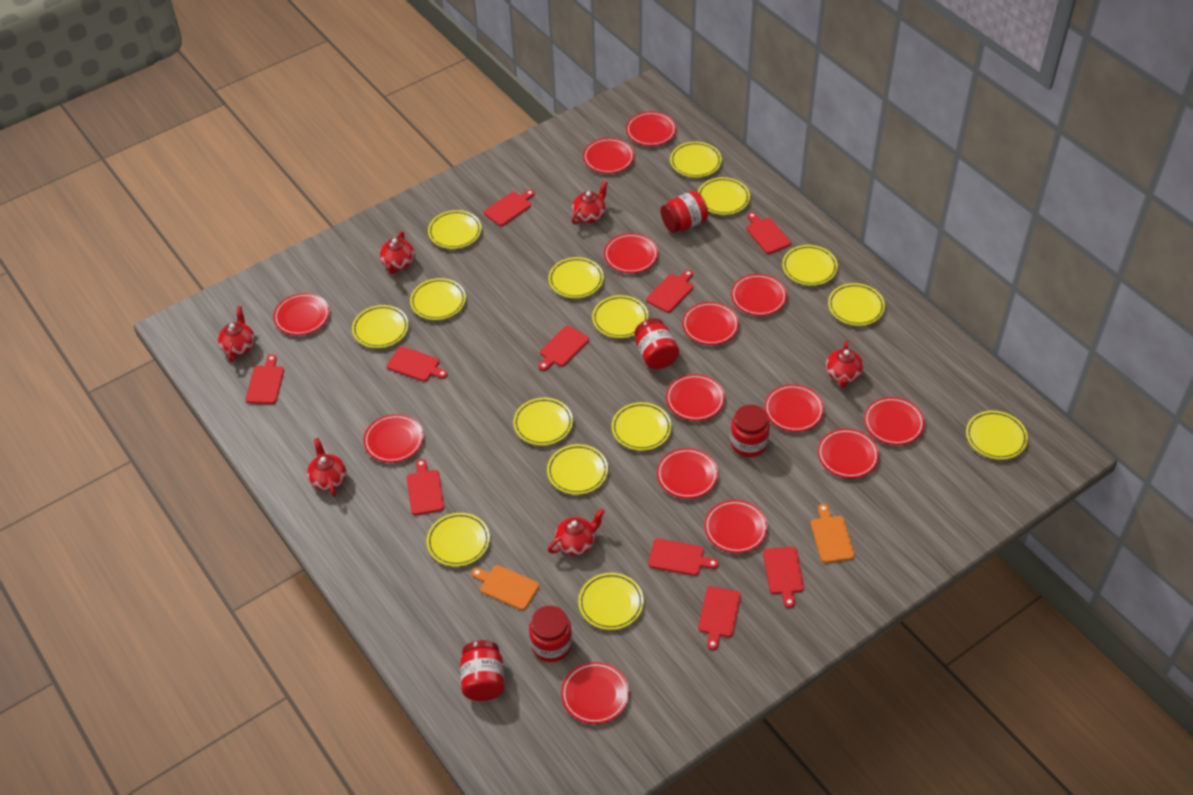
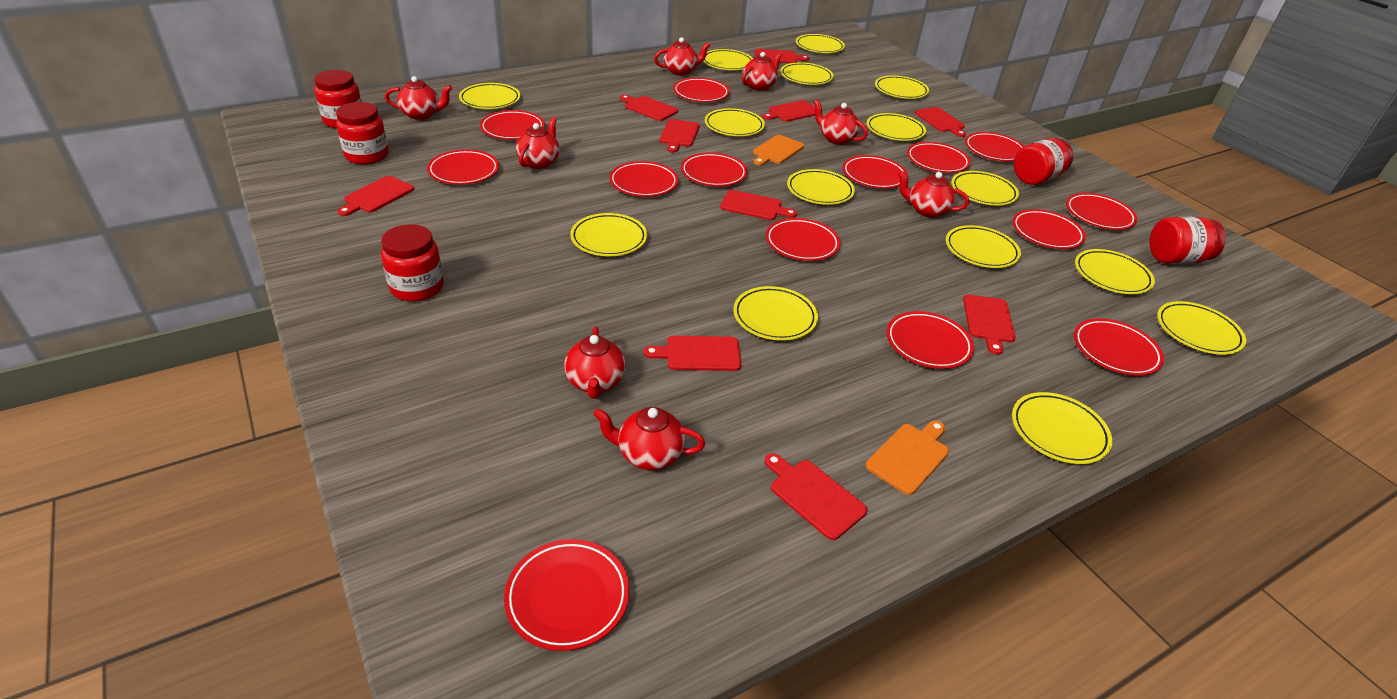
red teapot: [218,306,255,362] [307,438,347,497] [380,231,415,274] [548,509,605,555] [571,180,608,224] [826,340,863,388] = 6 -> [385,76,452,120] [516,117,560,169] [564,326,626,399] [593,407,705,470] [654,37,710,76] [742,51,782,91] [814,100,868,145] [898,170,969,218] = 8

